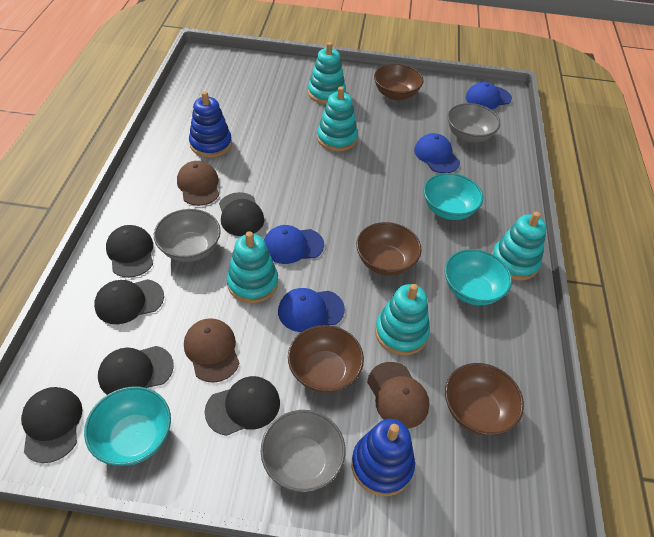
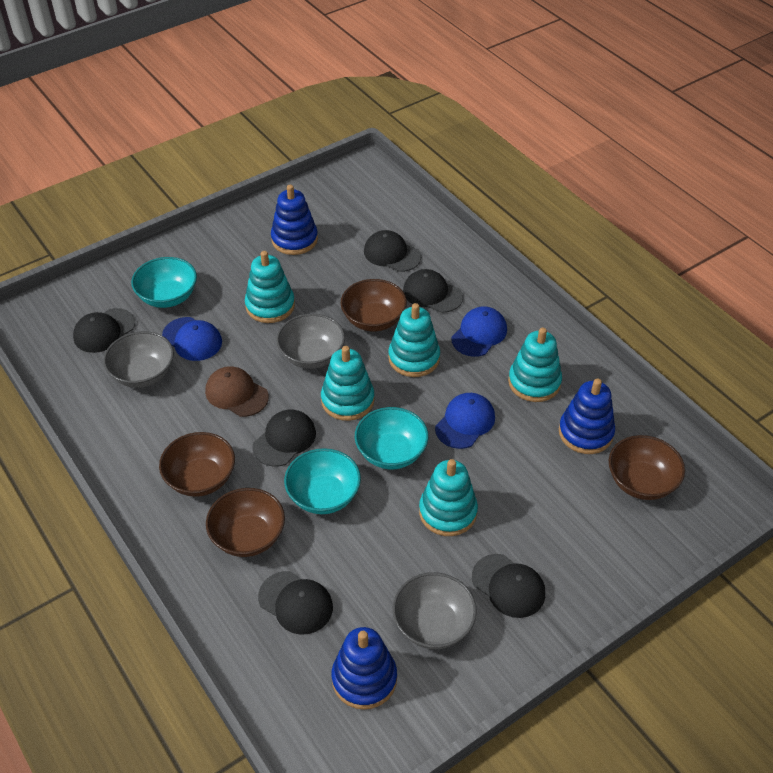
blue cap: [264,225,324,264] [278,288,345,332] [414,133,460,173] [466,82,512,109] = 4 -> [162,317,222,361] [435,393,495,449] [451,306,507,357] = 3
blue stacking toy: [189,91,232,158] [351,419,415,496] = 2 -> [271,185,318,255] [331,627,397,710] [559,379,615,454] = 3
brown cap: [177,161,219,206] [184,318,240,383] [367,362,430,429] = 3 -> [205,366,269,417] = 1

